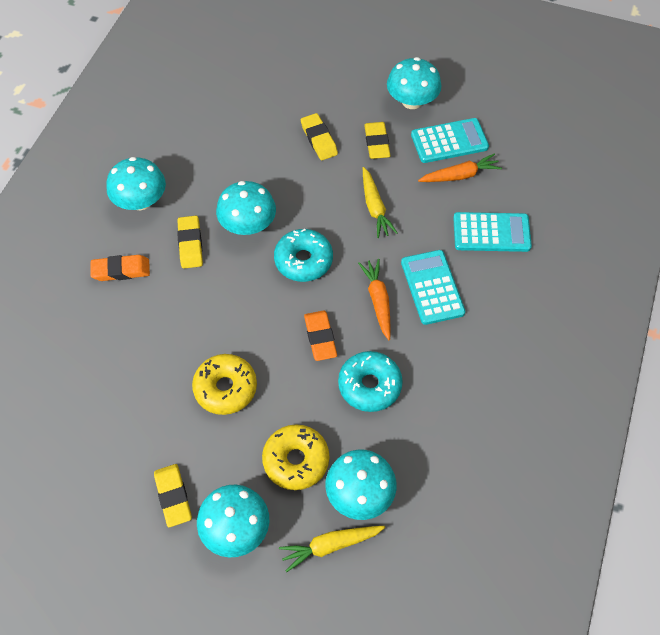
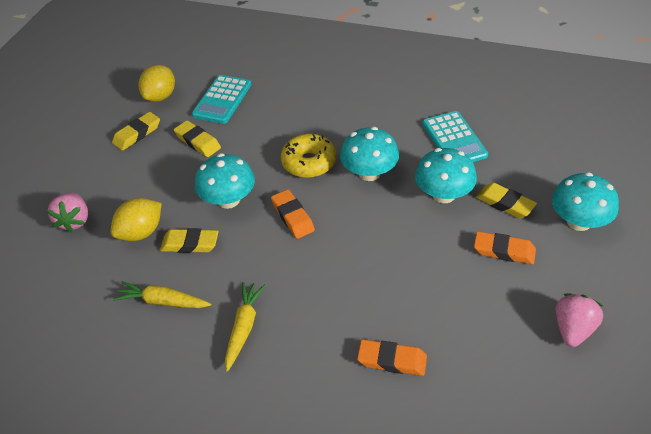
orange carrot: [358,259,391,340] [418,154,502,182] = 2 -> none = 0
orange eraser: [91,255,150,281] [304,311,337,361] = 2 -> [271,189,315,239] [357,339,427,376] [474,231,536,264] = 3
pink strawberry: none = 0 -> [47,193,88,233] [556,293,603,347] = 2
turquoise calculator: [401,250,465,325] [411,118,489,163] [453,212,532,252] = 3 -> [192,75,251,124] [422,111,488,162] = 2
turquoise donut: [274,229,333,282] [338,351,403,412] = 2 -> none = 0
turquoise mushroom: [106,157,166,210] [197,485,269,557] [216,181,276,235] [325,450,397,520] [387,57,441,109] = 5 -> [195,153,255,209] [340,127,399,181] [415,148,477,203] [552,172,619,231] = 4
yellow donut: [192,354,257,415] [262,424,329,490] = 2 -> [281,134,336,178] = 1
yellow lemon: none = 0 -> [111,198,162,241] [138,65,175,102] = 2

